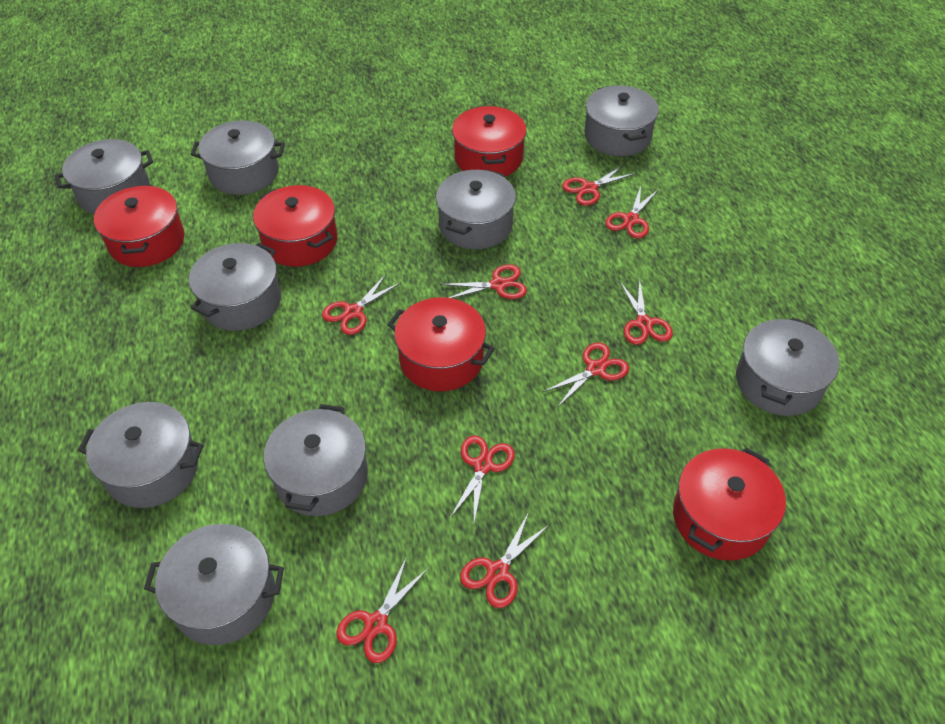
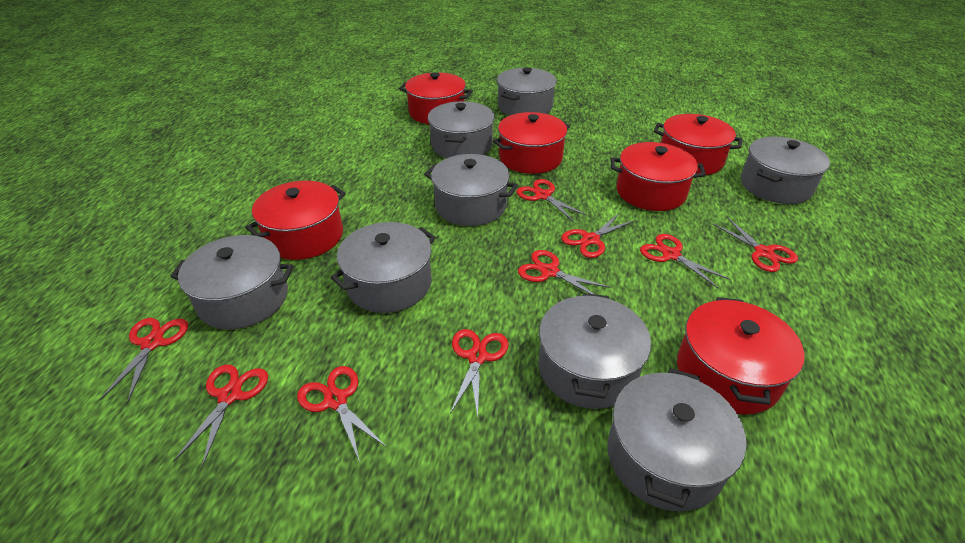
grey pot: [55,139,153,214] [78,402,204,508] [144,524,284,645] [189,243,281,331] [191,120,285,195] [264,404,368,516] [436,169,516,249] [584,85,659,156] [736,317,839,416] = 9 -> [170,235,293,330] [330,222,436,313] [424,154,518,226] [428,101,495,158] [497,67,556,116] [539,293,651,409] [607,368,747,512] [741,136,830,204] = 8
red pot: [94,184,184,267] [253,185,337,267] [387,297,495,391] [452,106,527,177] [673,448,786,561] = 5 -> [245,181,346,260] [399,72,473,124] [493,112,570,174] [611,142,706,211] [654,114,743,175] [677,297,805,415] = 6

